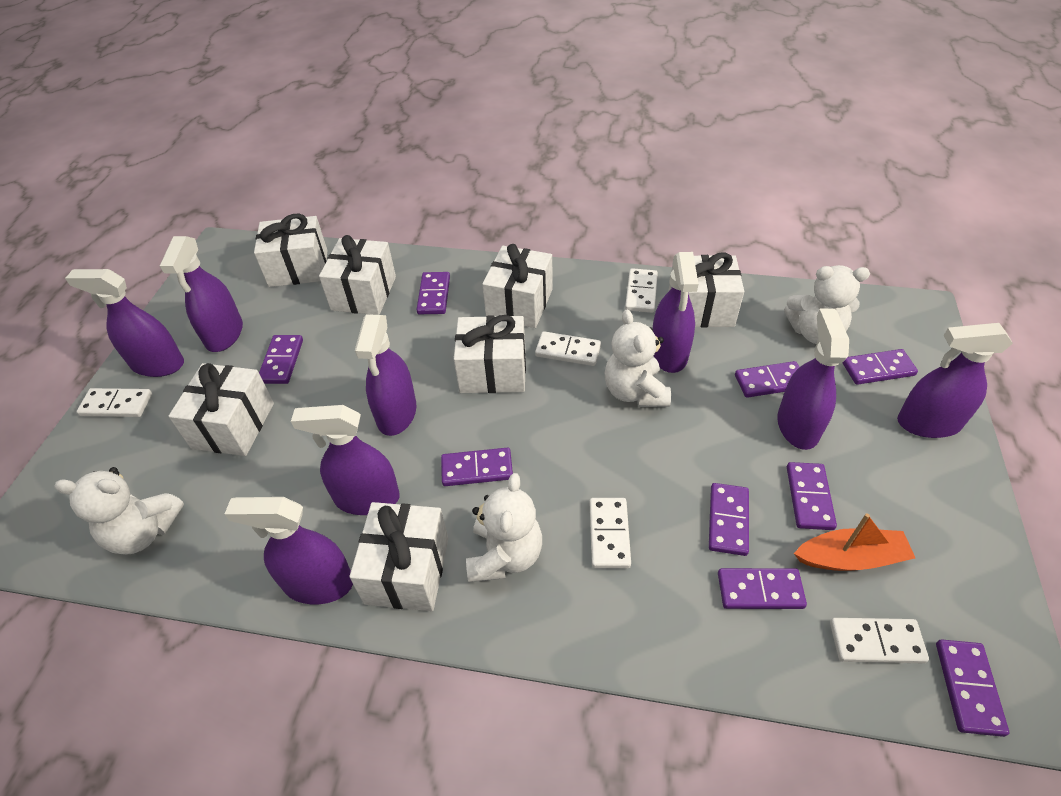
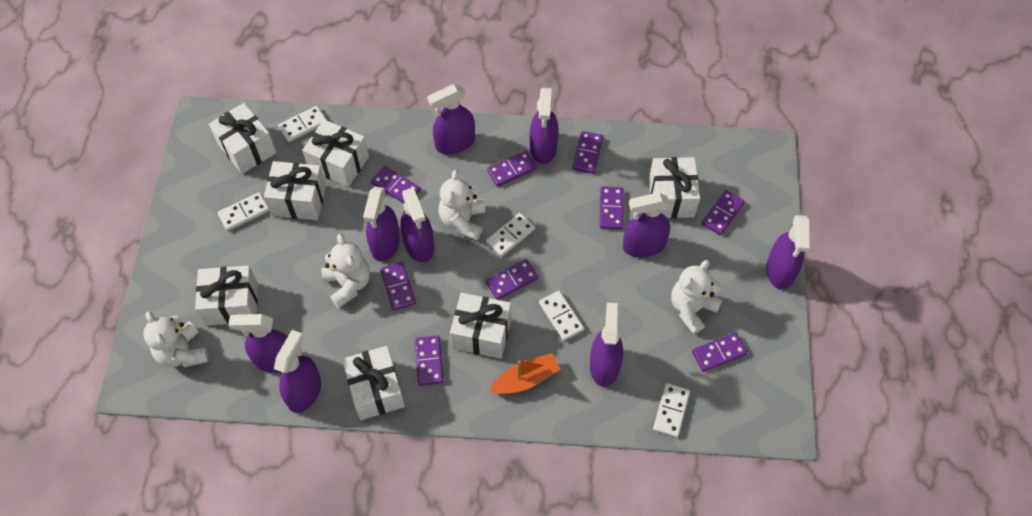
purple spray bottle: [65,269,184,377] [160,236,243,352] [225,497,353,604] [291,405,400,515] [355,314,416,436] [653,252,698,373] [777,309,849,450] [897,323,1013,438] = 8 -> [228,314,288,373] [274,330,321,413] [363,187,400,261] [400,188,434,262] [427,84,475,155] [530,88,559,164] [590,302,623,387] [623,192,670,257] [766,215,809,290] = 9

